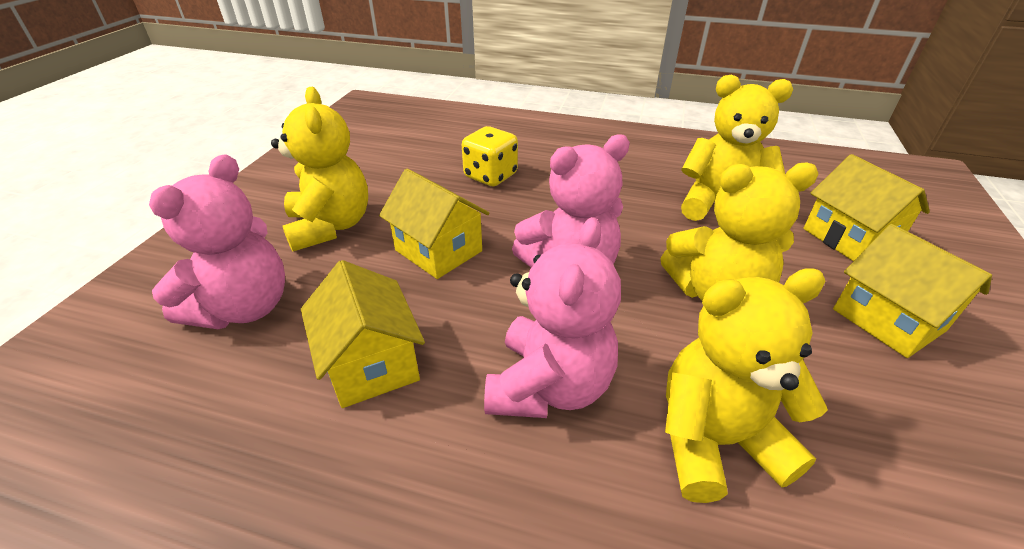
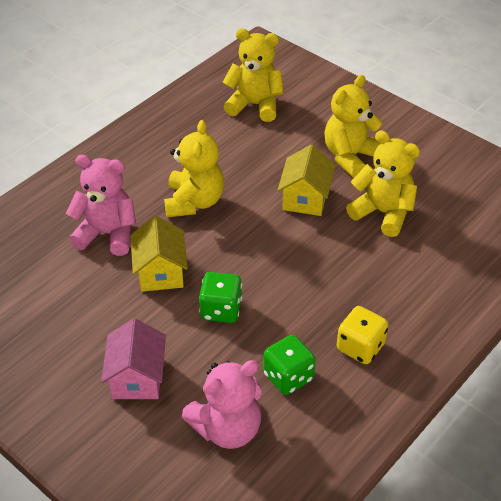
green dice: none = 0 -> [199,272,242,323] [263,335,316,395] = 2
pink house: none = 0 -> [101,318,166,399] = 1
pink teddy bear: [149,154,285,329] [484,217,621,418] [512,134,630,268] = 3 -> [66,155,136,256] [181,360,262,449] = 2
yellow house: [301,260,425,408] [379,169,489,279] [803,154,930,261] [833,224,992,358] = 4 -> [131,216,188,292] [278,144,335,216] = 2

